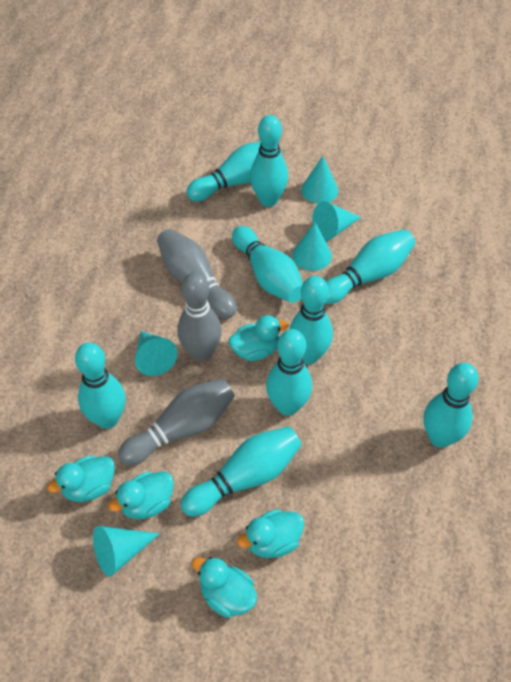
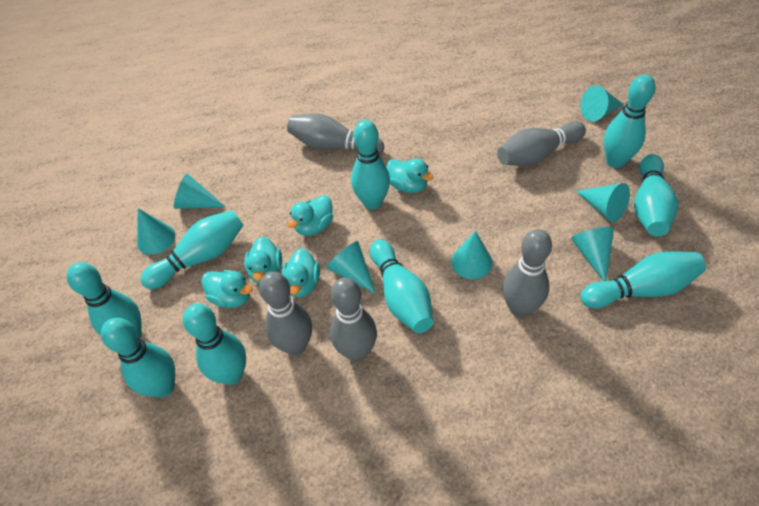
grey bowling pin: [118,378,235,466] [157,229,237,319] [178,273,222,361] = 3 -> [259,272,312,355] [287,113,384,155] [330,278,377,361] [497,121,586,166] [502,229,552,317] = 5
turquoise cone: [93,526,160,577] [135,331,178,376] [292,222,332,271] [301,156,338,204] [312,201,361,241] = 5 -> [137,208,175,255] [174,173,226,209] [326,241,376,294] [451,231,492,279] [571,227,614,281] [576,183,630,222] [580,85,623,122] = 7

